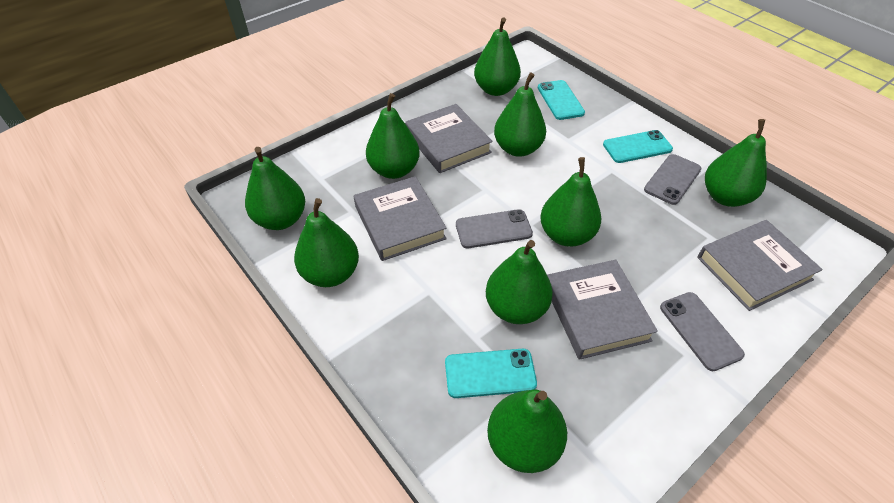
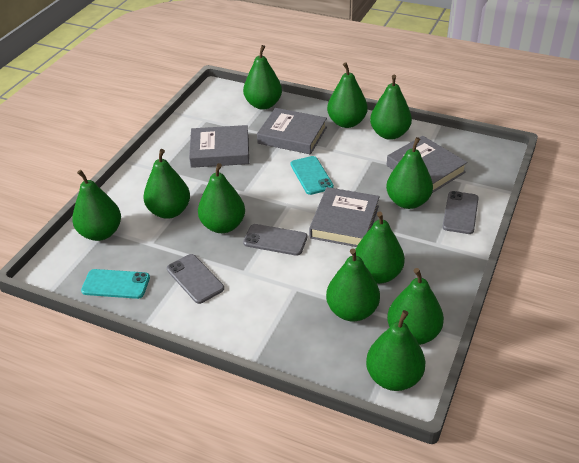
green pear: [245,147,305,230] [294,198,359,287] [366,93,420,179] [474,17,521,96] [486,240,553,324] [487,389,567,473] [494,72,546,157] [540,157,601,247] [705,119,767,207] = 9 -> [72,170,121,241] [143,149,190,219] [198,163,245,233] [243,45,282,110] [326,248,380,321] [327,62,368,128] [355,211,405,284] [366,310,425,391] [370,75,412,140] [386,137,433,209] [387,268,444,345] = 11
turquoise phone: [445,349,537,398] [538,80,585,120] [603,130,673,163] = 3 -> [81,269,150,299] [291,156,334,195] = 2

